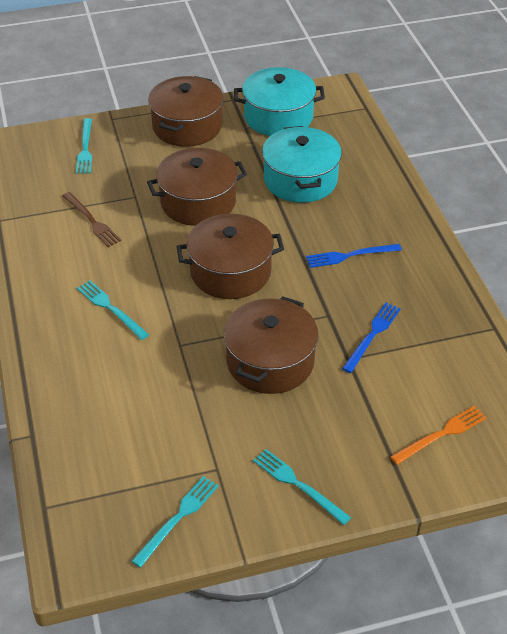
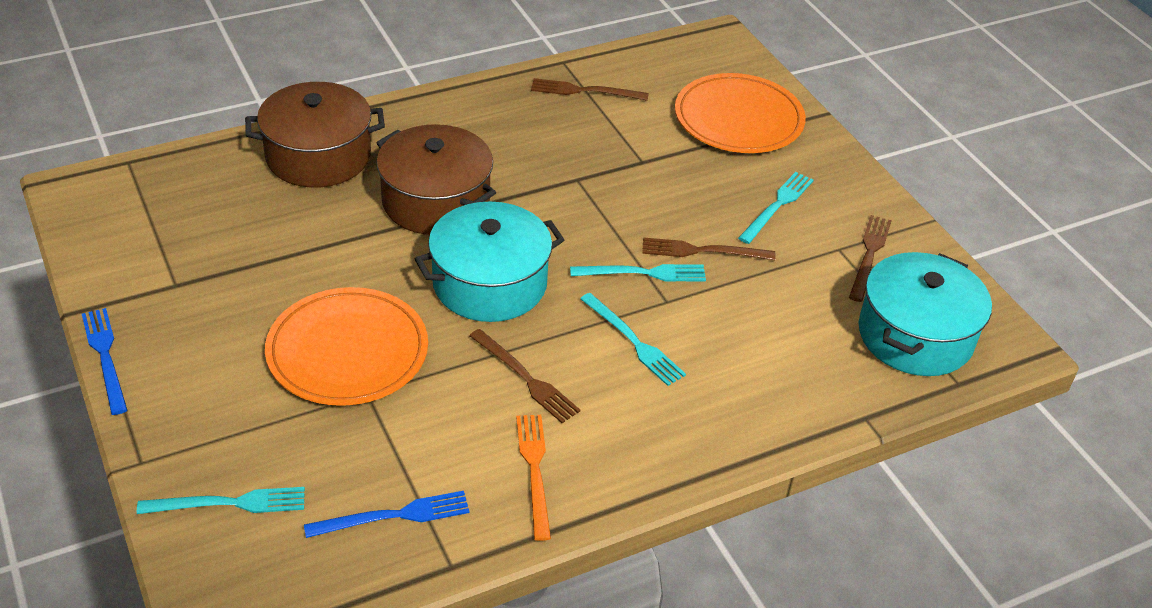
brown fork: [62,192,121,247] = 1 -> [469,329,581,423] [531,78,649,101] [642,237,776,260] [849,215,892,302] = 4
brown pot: [147,148,247,226] [148,76,224,147] [176,214,284,299] [224,296,319,394] = 4 -> [245,82,385,188] [376,124,496,235] = 2
orange plate: none = 0 -> [265,287,428,406] [675,73,806,153] = 2

